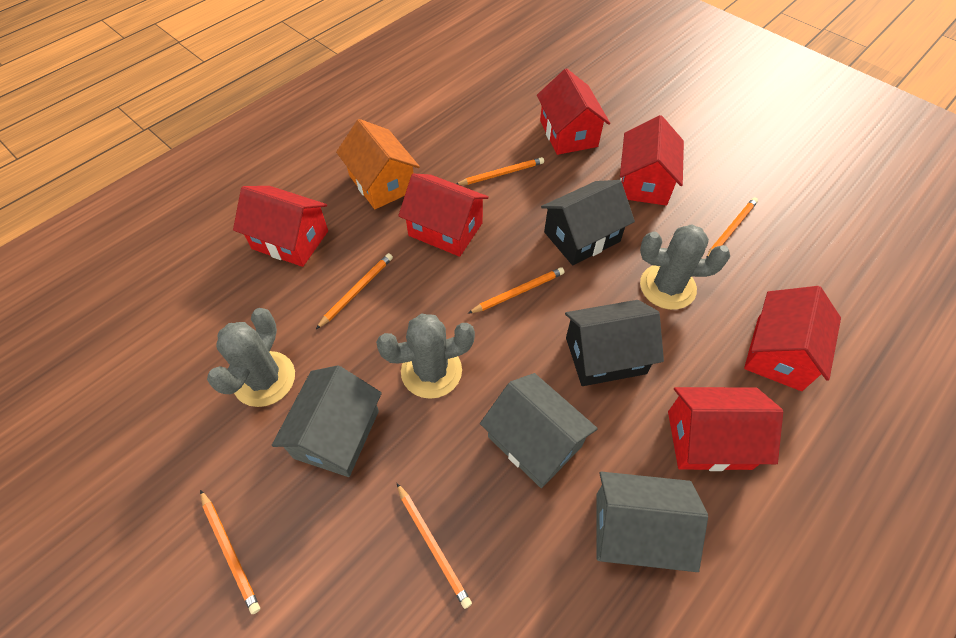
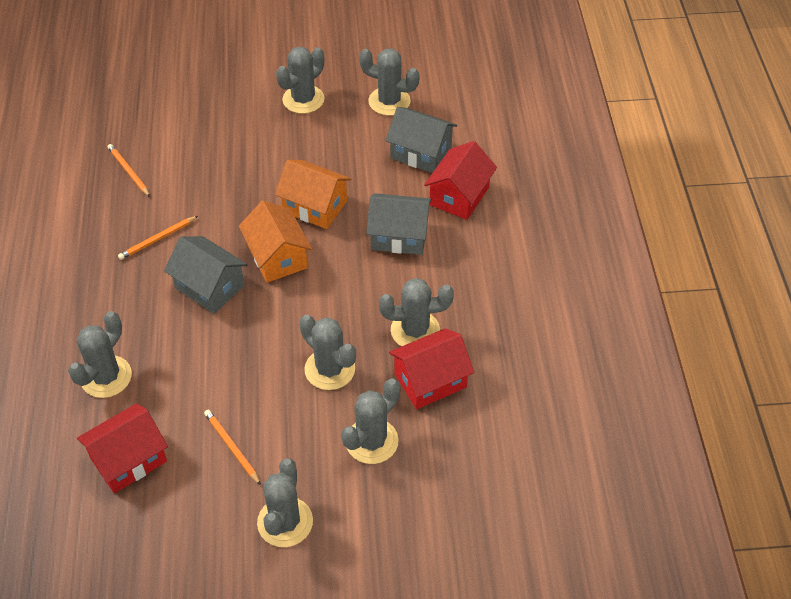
black house: [541,180,635,265] [565,300,664,386] = 2 -> none = 0
grey cactus: [207,308,295,407] [376,314,475,399] [640,224,730,310] = 3 -> [68,311,132,398] [257,459,313,547] [276,46,324,114] [299,315,356,390] [341,378,400,464] [359,49,420,116] [379,278,454,346] = 7
orange house: [336,119,420,209] = 1 -> [239,201,312,283] [275,160,351,229] = 2
orange pencil: [200,490,260,614] [316,253,393,329] [397,483,472,609] [456,157,544,185] [468,267,565,314] [706,197,758,258] = 6 -> [107,144,150,197] [118,216,198,260] [204,410,261,485] = 3
red house: [233,186,328,267] [398,173,489,257] [537,68,610,155] [620,115,684,206] [668,387,783,471] [744,286,841,391] = 6 -> [77,403,168,493] [389,328,474,409] [424,141,497,220] = 3

